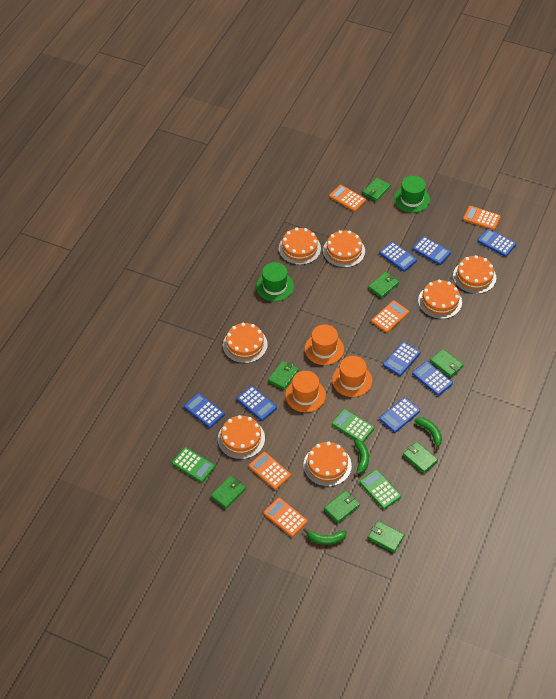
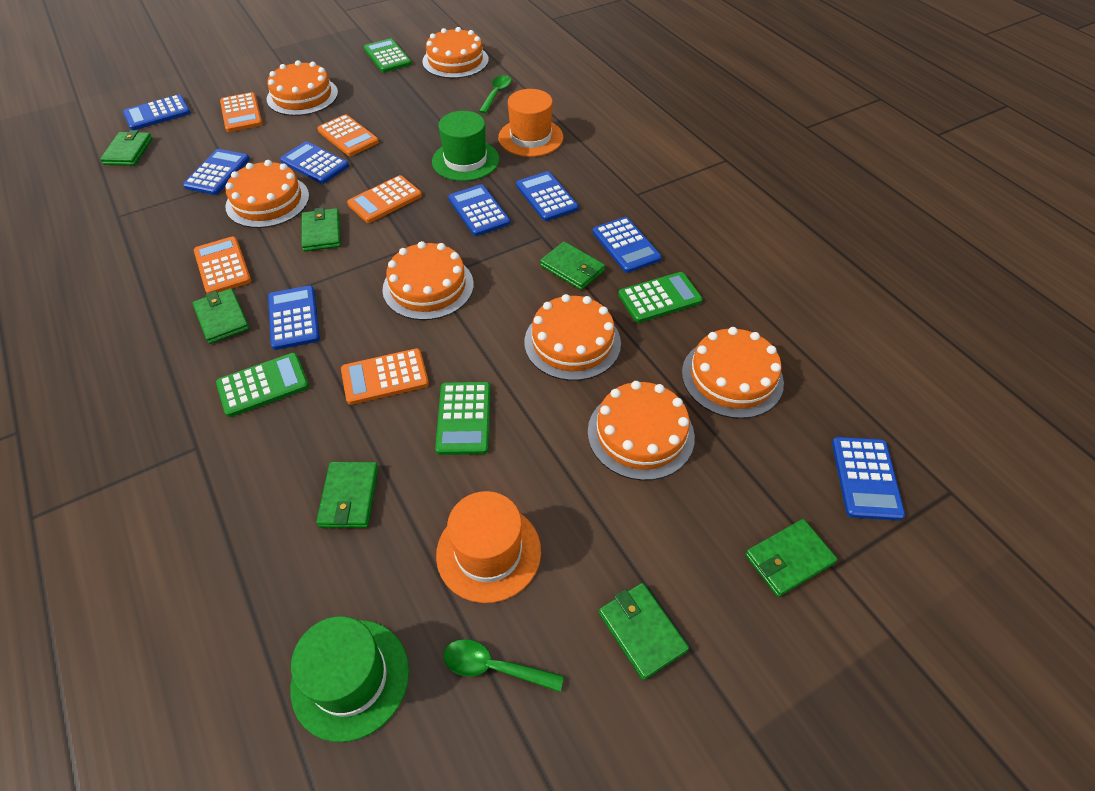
green banana: [303,528,347,545] [354,440,369,477] [415,417,442,450] = 3 -> none = 0
green calculator: [172,447,215,483] [332,409,374,442] [359,470,401,509] = 3 -> [216,353,309,417] [364,38,412,73] [435,382,491,455] [618,272,703,323] = 4
green spoon: none = 0 -> [443,639,564,692] [479,75,511,114] = 2
green wallet: [211,476,246,509] [268,360,299,390] [324,490,360,523] [363,178,391,202] [368,272,399,298] [368,521,404,553] [403,442,438,473] [430,349,463,378] = 8 -> [100,130,153,166] [192,288,250,344] [301,207,341,252] [316,462,378,528] [540,241,605,290] [599,583,689,680] [745,519,837,597] = 7
orange hat: [285,371,326,412] [305,325,344,365] [332,356,372,397] = 3 -> [436,491,541,603] [498,89,563,157] = 2

